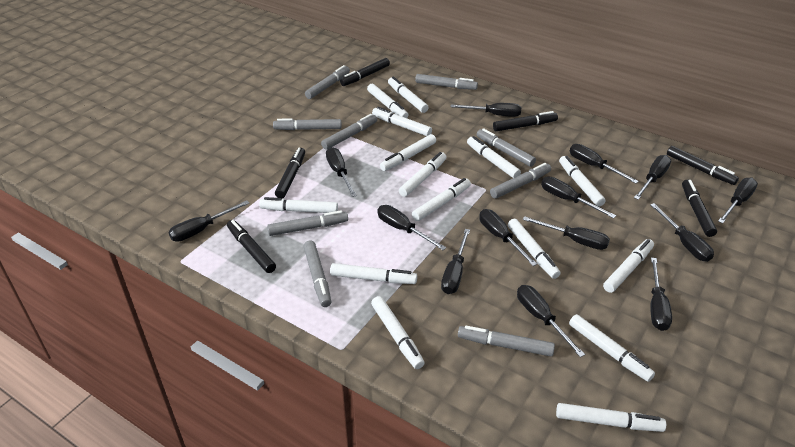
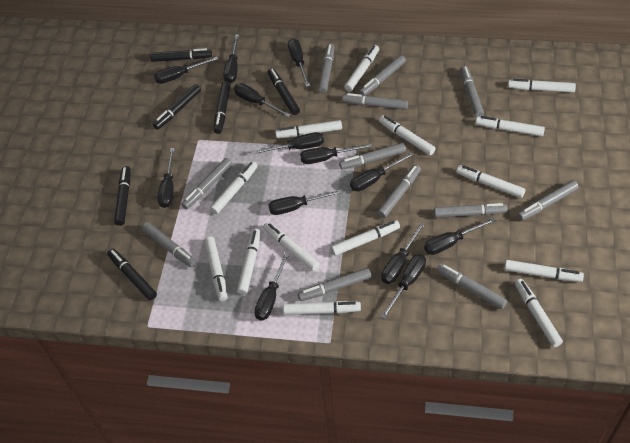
black screwdriver: [168,200,249,242] [326,147,357,197] [377,205,446,250] [441,229,470,294] [450,103,521,117] [479,209,537,266] [517,285,585,357] [523,216,610,250] [541,177,616,218] [570,144,639,183] [634,155,671,200] [650,203,714,262] [650,258,672,331] [718,178,758,223] = 14 -> [154,57,218,84] [158,148,175,208] [223,34,239,83] [234,83,290,117] [253,132,324,155] [254,251,290,320] [268,189,343,215] [288,39,310,87] [300,144,372,164] [350,152,414,191] [381,222,425,284] [381,254,426,319] [424,218,496,255] = 13
grey marker: [267,210,348,236] [273,118,342,130] [303,240,331,307] [305,65,350,99] [321,114,377,150] [415,74,478,90] [458,326,555,356] [477,128,536,167] [490,163,551,199] = 9 -> [142,222,197,268] [181,158,232,209] [298,268,371,301] [318,44,334,93] [339,143,406,170] [343,93,408,110] [359,55,406,96] [377,165,421,218] [434,203,508,218] [437,263,507,309] [460,66,484,117] [517,180,579,221] = 12
white marker: [259,197,338,213] [330,263,417,284] [367,84,408,118] [371,296,425,369] [372,107,432,136] [380,134,436,171] [388,77,429,113] [399,152,447,197] [412,178,471,221] [467,136,521,178] [508,219,561,279] [556,403,666,432] [559,156,605,207] [569,314,655,382] [603,239,654,293] = 15 -> [204,236,228,301] [210,161,258,214] [237,229,261,295] [263,222,320,271] [275,120,342,138] [283,301,361,315] [331,220,400,256] [344,45,379,91] [379,115,436,155] [456,165,525,198] [476,116,545,136] [504,260,584,282] [508,79,576,93] [515,279,563,347] = 14

